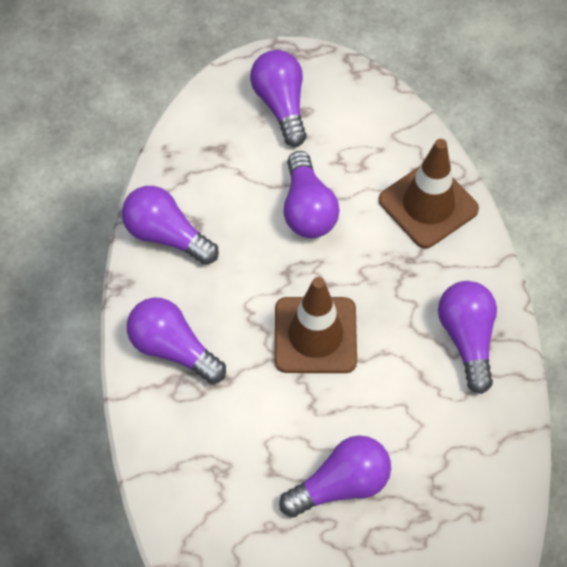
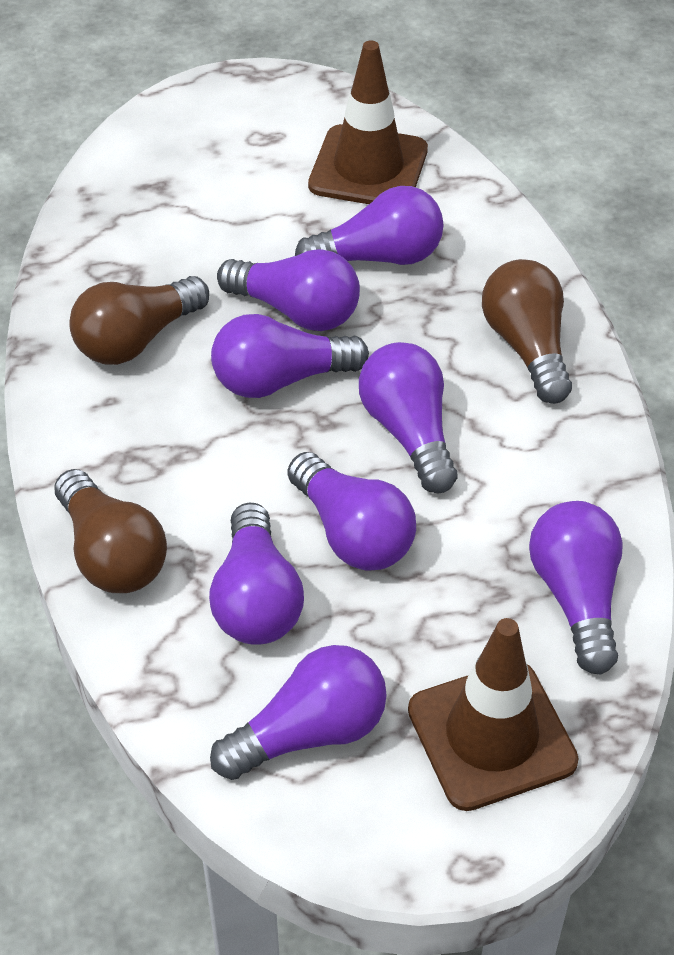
brown light bulb: none = 0 -> [54,469,167,593] [69,276,209,365] [482,259,572,404] = 3
purple light bulb: [122,186,219,265] [127,298,226,384] [250,50,307,147] [279,435,391,517] [283,151,340,238] [438,281,497,394] = 6 -> [209,503,304,645] [210,645,387,780] [211,314,369,398] [217,249,360,331] [288,452,416,571] [295,186,444,265] [359,342,457,493] [529,501,623,674] = 8

